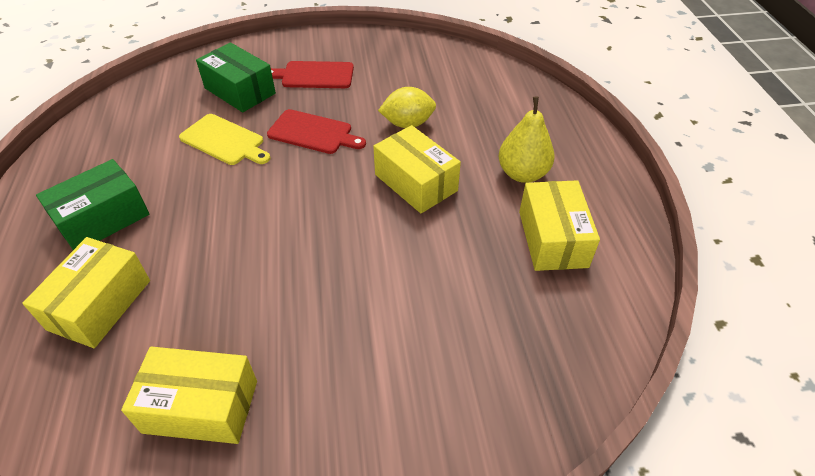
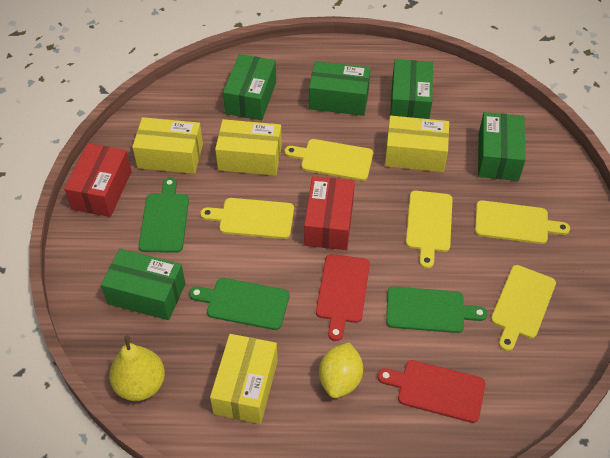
green box: [36,159,150,250] [196,42,276,112] = 2 -> [101,249,186,320] [223,54,276,120] [309,61,371,116] [390,59,433,119] [478,112,526,181] = 5
green cutting board: none = 0 -> [138,177,189,253] [189,278,289,330] [386,287,488,333] = 3
red box: none = 0 -> [64,143,132,217] [304,176,355,250] = 2
yellow cutting board: [179,114,270,165] = 1 -> [200,198,294,239] [285,139,373,181] [406,191,453,269] [475,200,570,244] [491,265,556,351] = 5

